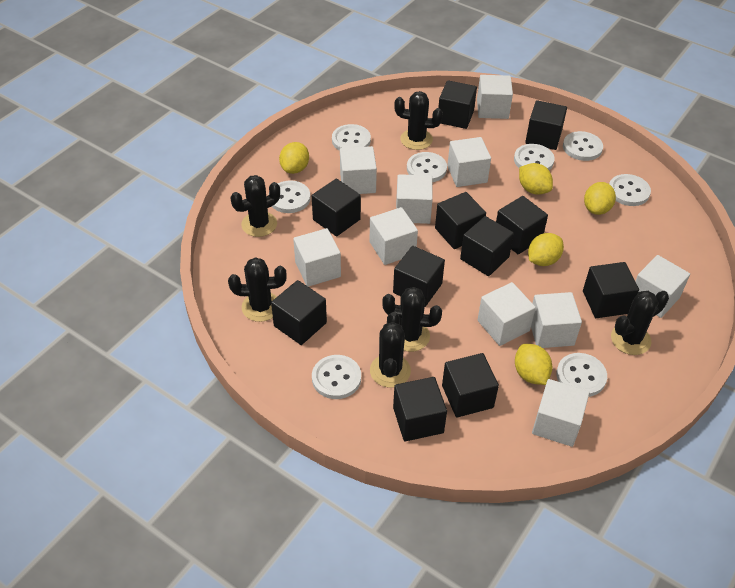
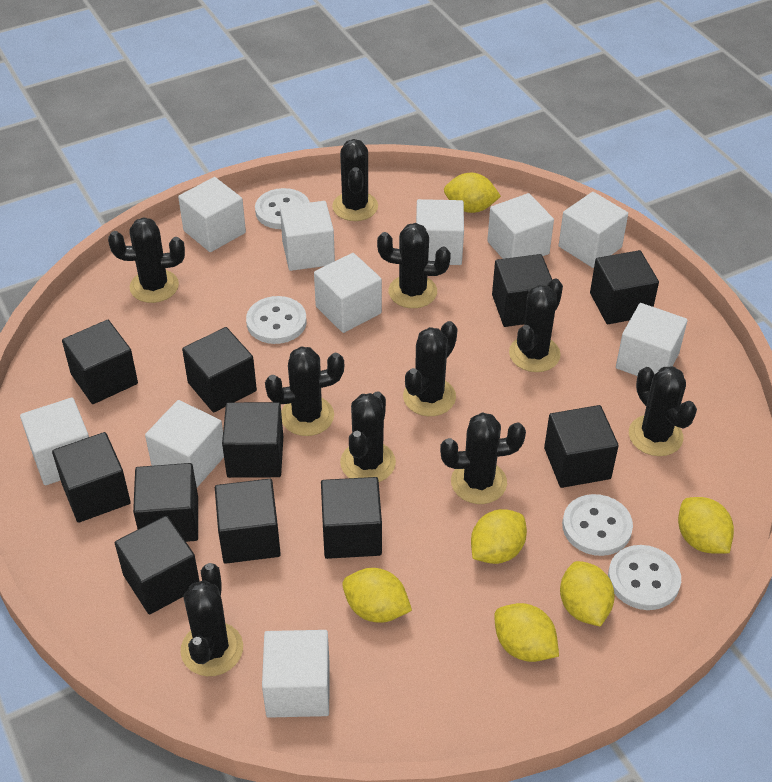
black cactus: [228,257,286,322] [230,175,280,237] [370,312,411,388] [382,287,442,352] [394,91,443,150] [611,291,669,355] = 6 -> [108,217,185,303] [181,563,243,676] [265,347,344,436] [332,139,378,221] [340,391,396,482] [377,223,451,308] [403,321,457,416] [440,412,526,504] [509,279,563,372] [629,366,697,456] = 10
white button: [272,181,310,213] [312,355,361,399] [332,124,371,151] [407,152,447,182] [514,144,555,170] [556,353,607,397] [563,131,603,161] [609,174,651,206] = 8 -> [246,296,307,344] [255,188,310,229] [562,494,633,556] [608,545,681,610] = 4
yellow lemon: [279,142,309,174] [515,344,553,385] [519,163,553,195] [528,233,564,266] [584,182,616,215] = 5 -> [342,568,412,623] [444,173,501,213] [471,509,527,564] [494,603,559,662] [560,561,615,627] [678,497,734,553] = 6

